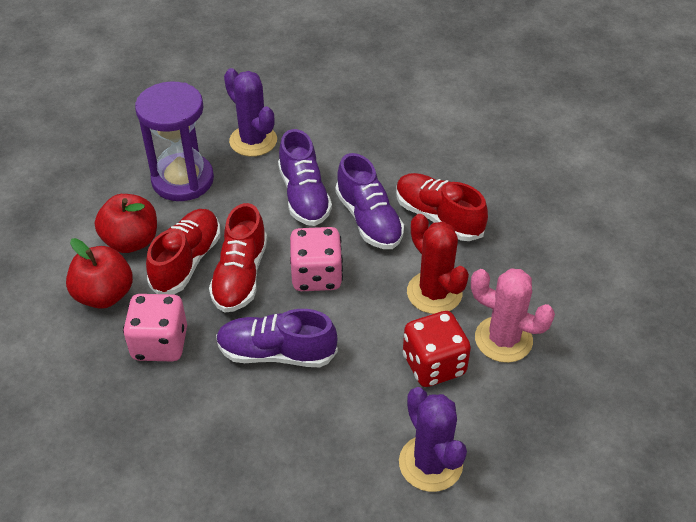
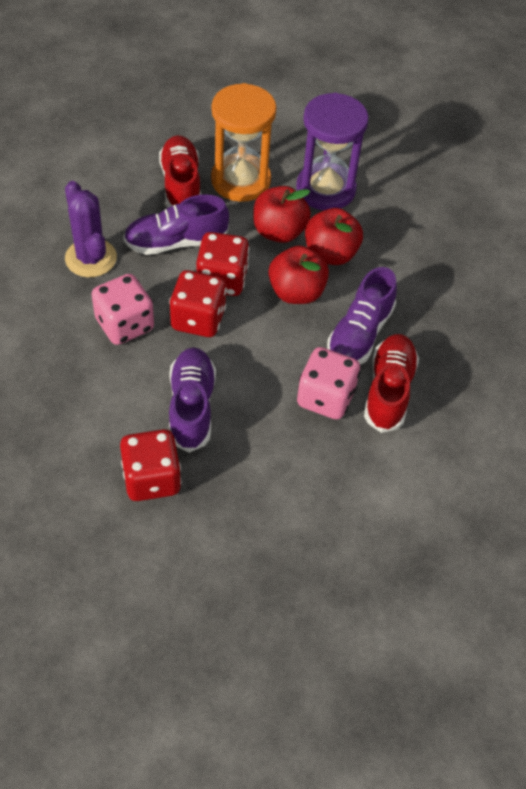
orange hourglass: none = 0 -> [211,83,277,202] = 1
pink cactus: [471,268,555,363] = 1 -> none = 0
purple cactus: [224,68,277,157] [399,387,467,492] = 2 -> [65,181,117,277] = 1
red apple: [66,238,133,309] [95,194,157,253] = 2 -> [253,186,311,243] [268,245,329,304] [305,208,363,265] = 3
red cactus: [407,214,469,314] = 1 -> none = 0
red dice: [403,311,471,387] = 1 -> [120,429,182,501] [169,270,227,337] [196,232,250,296] = 3
red shoe: [146,209,220,294] [209,203,267,313] [396,173,488,241] = 3 -> [159,135,201,208] [364,334,419,433] = 2

